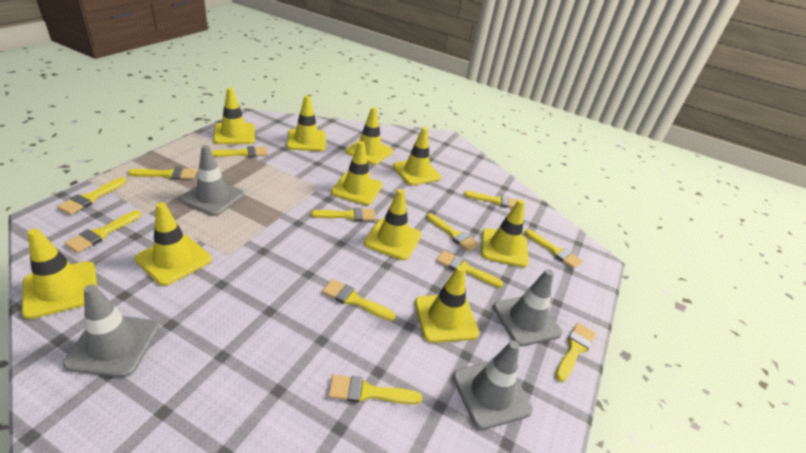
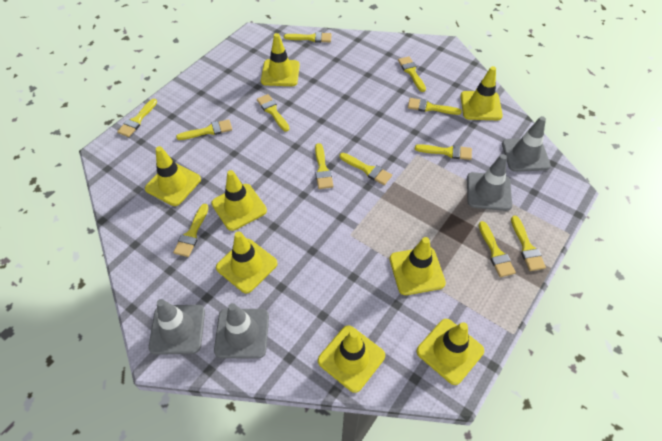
yellow traffic cone: [22,229,97,319] [135,202,211,286] [213,88,255,144] [287,96,326,151] [331,141,383,205] [345,107,393,165] [364,189,421,260] [393,127,441,186] [415,265,479,343] [481,200,529,267] = 10 -> [145,146,201,206] [211,170,267,231] [216,231,278,293] [261,33,300,86] [318,325,385,393] [390,237,446,295] [417,319,484,385] [461,66,503,120] = 8

